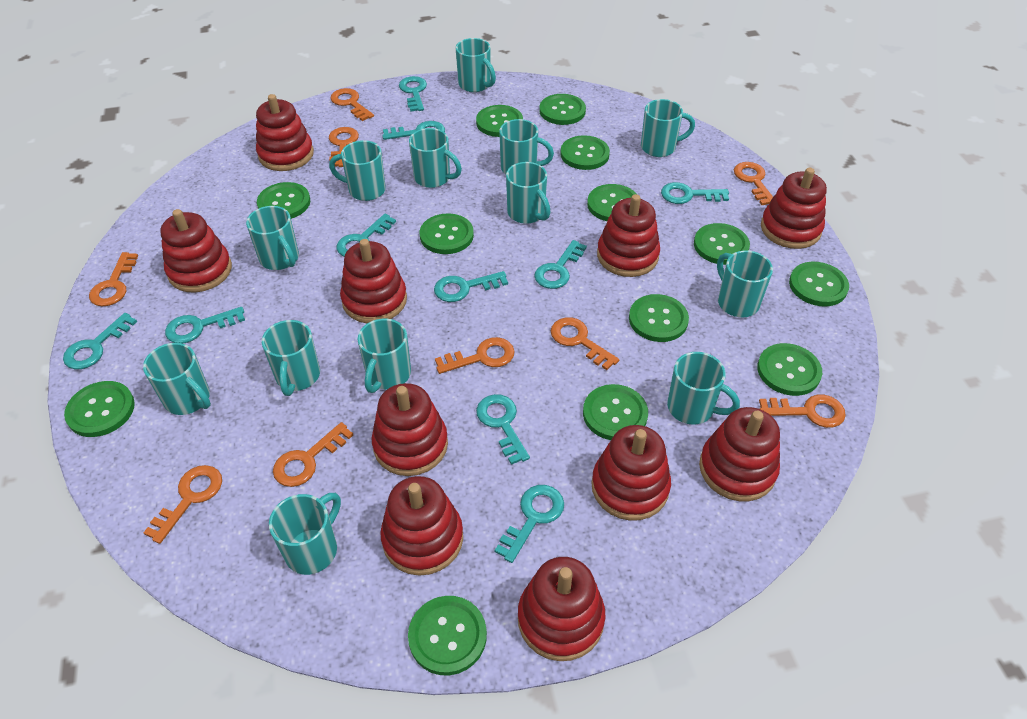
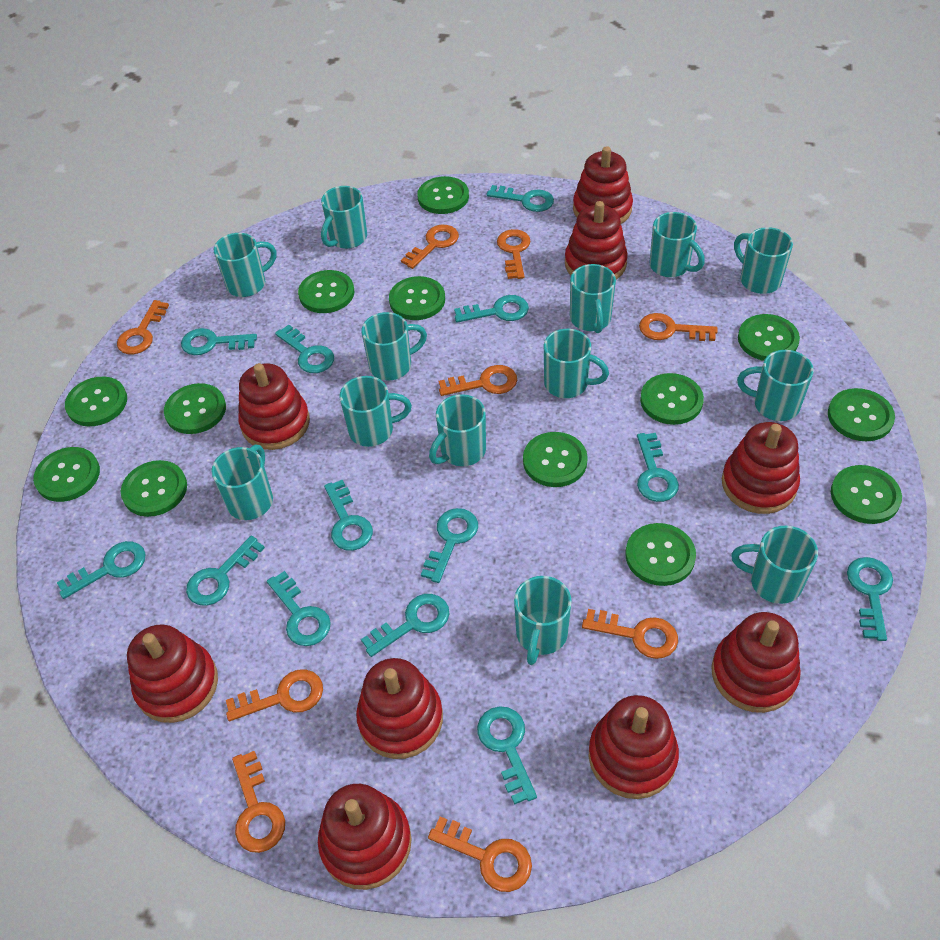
red stacking toy: [160,209,232,293] [256,94,314,171] [340,239,407,323] [372,383,448,476] [380,476,463,576] [518,557,606,661] [591,425,671,521] [597,194,660,277] [699,407,780,501] [761,168,827,249] = 10 -> [127,624,218,723] [238,363,310,450] [318,784,412,890] [356,658,443,759] [565,201,628,280] [573,146,633,224] [588,695,679,799] [711,612,801,713] [722,422,800,514] = 9
turquoise key: [63,313,137,369] [165,307,245,343] [337,214,396,257] [382,121,445,140] [399,76,427,112] [434,271,508,302] [476,394,530,465] [495,485,564,563] [534,240,587,289] [661,182,729,204] = 10 -> [57,541,145,599] [181,328,257,355] [186,536,265,606] [267,571,331,646] [275,325,334,373] [324,480,373,551] [361,594,450,657] [421,508,478,583] [454,295,529,323] [477,706,537,805] [487,185,554,212] [637,433,679,502] [847,557,893,641] = 13

